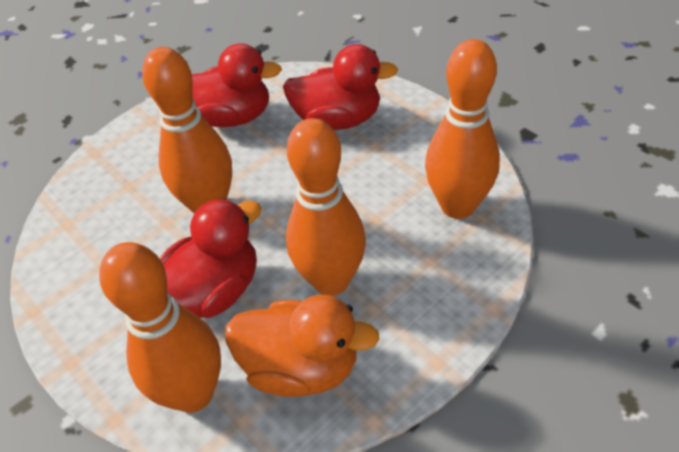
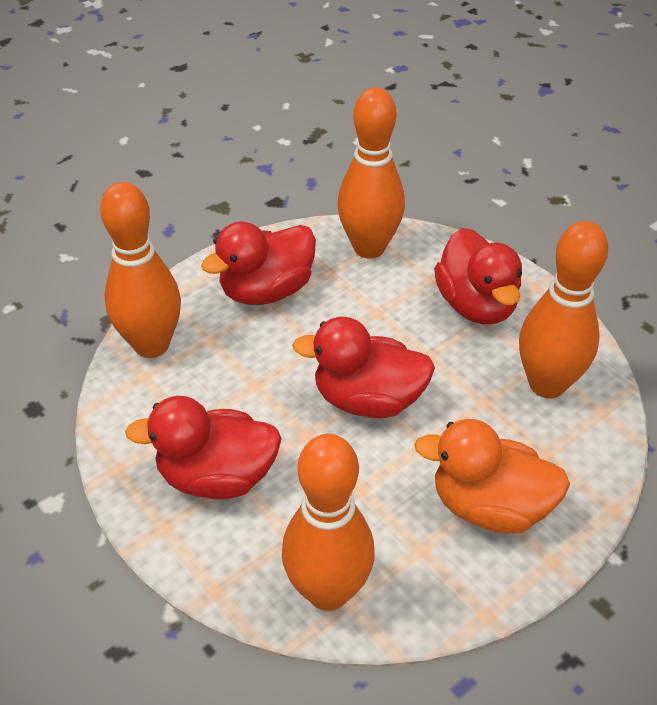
red duck: [160,198,262,318] [192,43,282,127] [283,44,398,130] = 3 -> [125,396,282,500] [201,221,316,305] [292,317,435,418] [434,228,522,324] = 4

